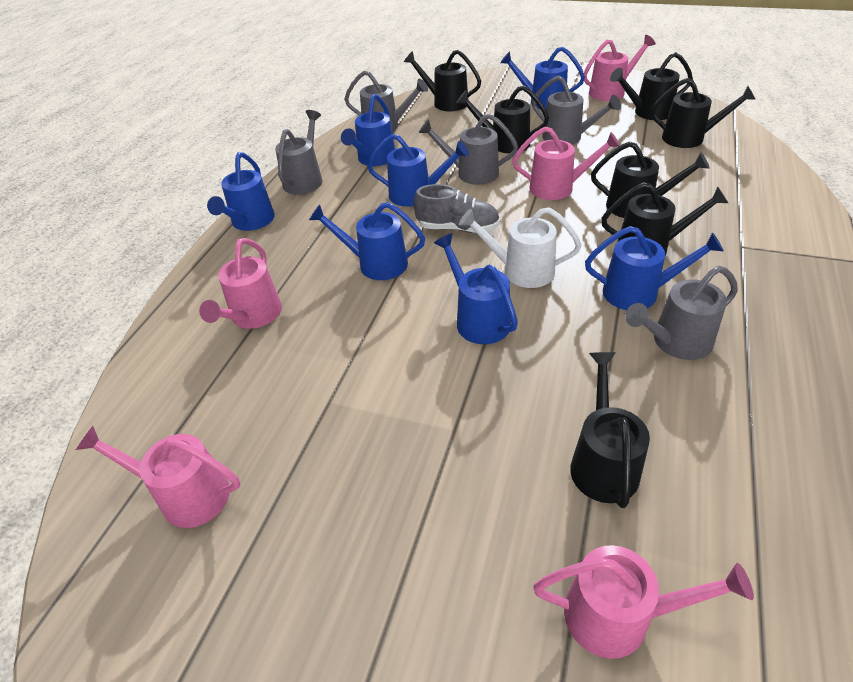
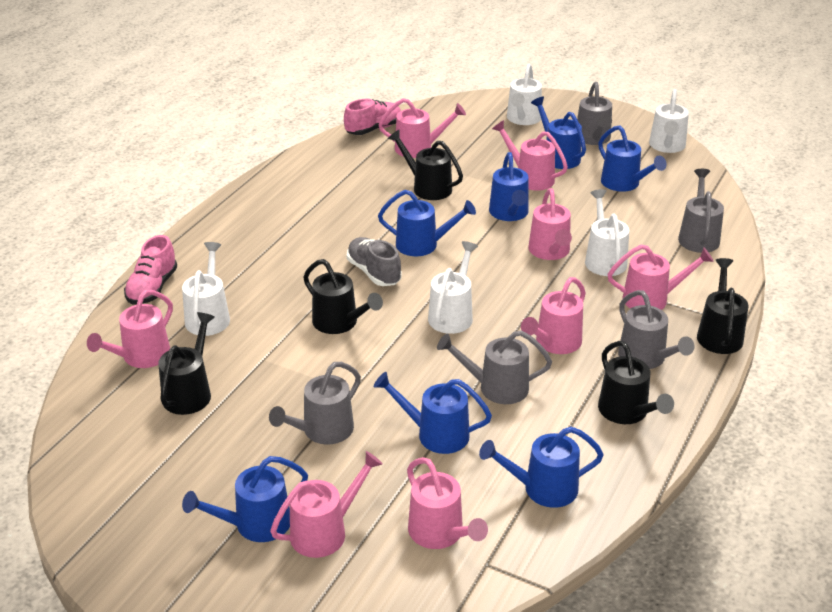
black watering can: [404,50,481,111] [456,86,549,153] [570,352,650,508] [591,141,709,218] [601,182,728,255] [610,52,693,120] [651,78,756,148] = 7 -> [158,312,215,415] [303,259,383,334] [388,130,463,200] [598,341,674,424] [697,258,748,354] = 5
pink shoe: none = 0 -> [124,235,177,304] [344,99,401,135] = 2
pink watering can: [76,426,240,528] [199,238,282,329] [512,127,620,200] [533,545,754,659] [584,35,656,101] = 5 -> [87,290,173,368] [270,451,383,558] [379,98,466,158] [407,457,488,549] [492,120,568,191] [521,277,586,354] [528,188,572,260] [608,245,714,310] = 8
white watering can: [459,207,582,288] = 1 -> [182,242,230,336] [428,241,478,334] [507,63,542,125] [585,189,629,276] [649,89,689,153] = 5

